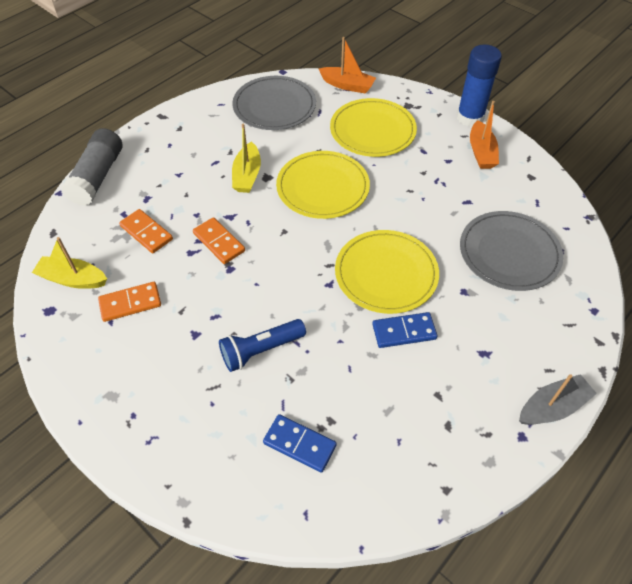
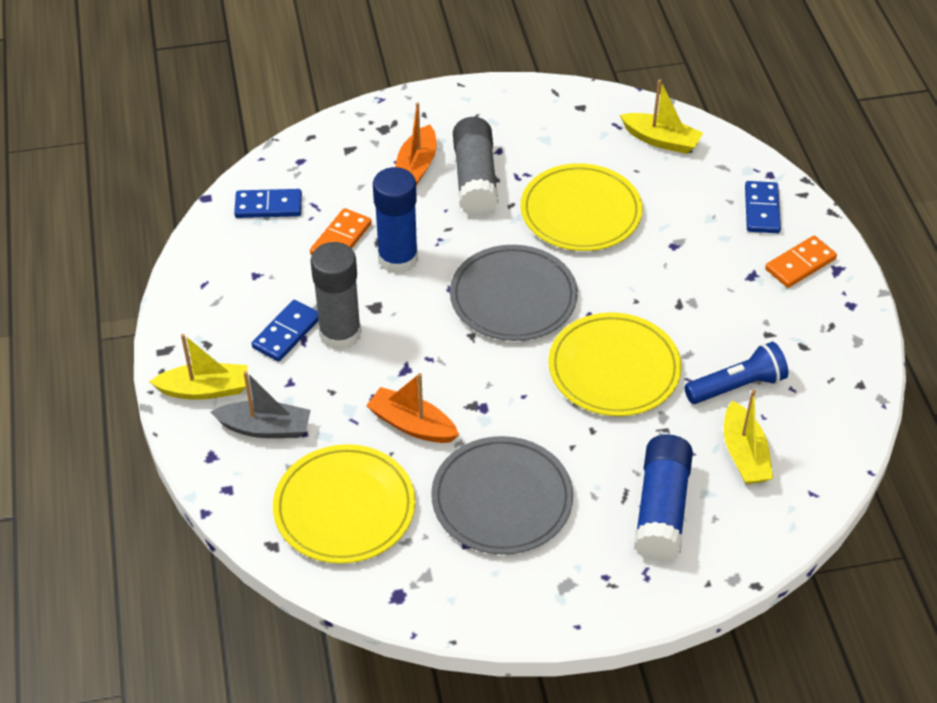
blue domino: [263,414,337,473] [372,312,438,348] = 2 -> [234,189,302,218] [251,300,319,362] [745,181,781,233] = 3
blue glue stick: [457,44,502,127] = 1 -> [373,167,418,274] [634,435,693,562] = 2
grey glue stick: [62,128,122,206] = 1 -> [311,242,361,350] [453,117,499,216] = 2
orange domino: [98,282,161,322] [119,209,173,253] [193,217,245,264] = 3 -> [310,208,372,255] [765,236,837,288] = 2
yellow boat: [32,237,107,289] [232,123,261,193] = 2 -> [149,334,248,400] [620,79,703,154] [724,390,773,484] = 3

